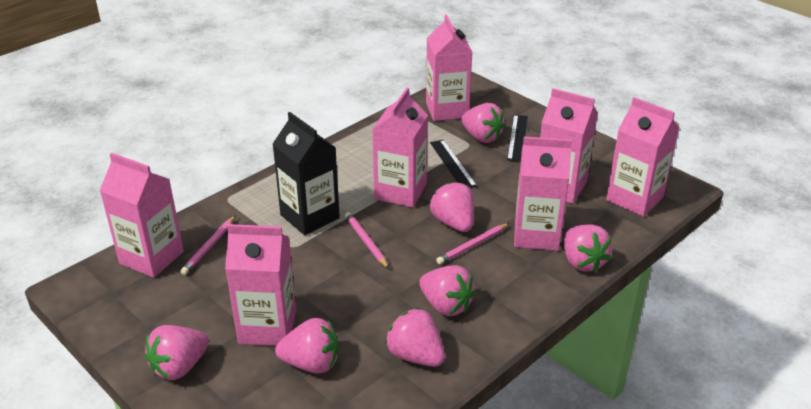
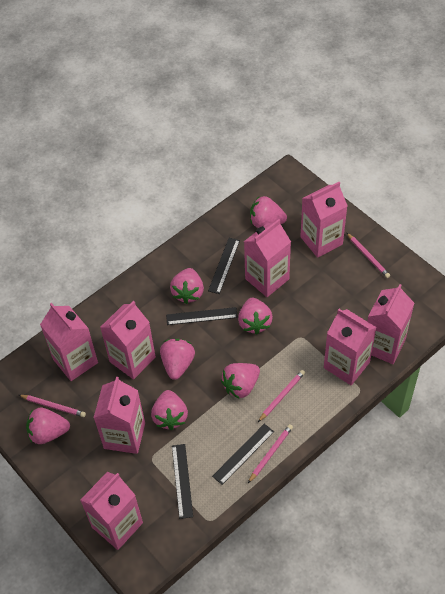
black carton: [272,112,340,235] = 1 -> none = 0
black ruler: [430,140,477,188] [507,115,528,162] = 2 -> [166,307,238,325] [172,444,193,519] [208,238,240,294] [212,424,274,485] = 4
pink carton: [100,153,184,278] [225,224,296,346] [372,88,428,208] [426,15,472,121] [514,136,572,251] [540,88,598,204] [606,97,679,217] = 7 -> [40,303,98,381] [80,472,143,550] [94,377,145,454] [100,301,156,380] [244,219,291,297] [300,182,347,258] [324,309,377,385] [367,284,414,364] = 8
pink pencil: [180,215,236,275] [345,212,389,269] [436,223,510,264] = 3 -> [19,395,86,417] [248,424,293,483] [258,370,305,422] [346,232,390,278] = 4

